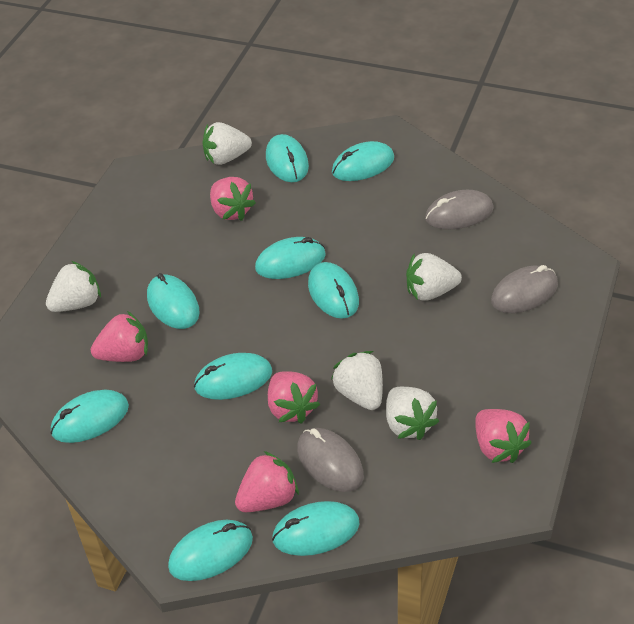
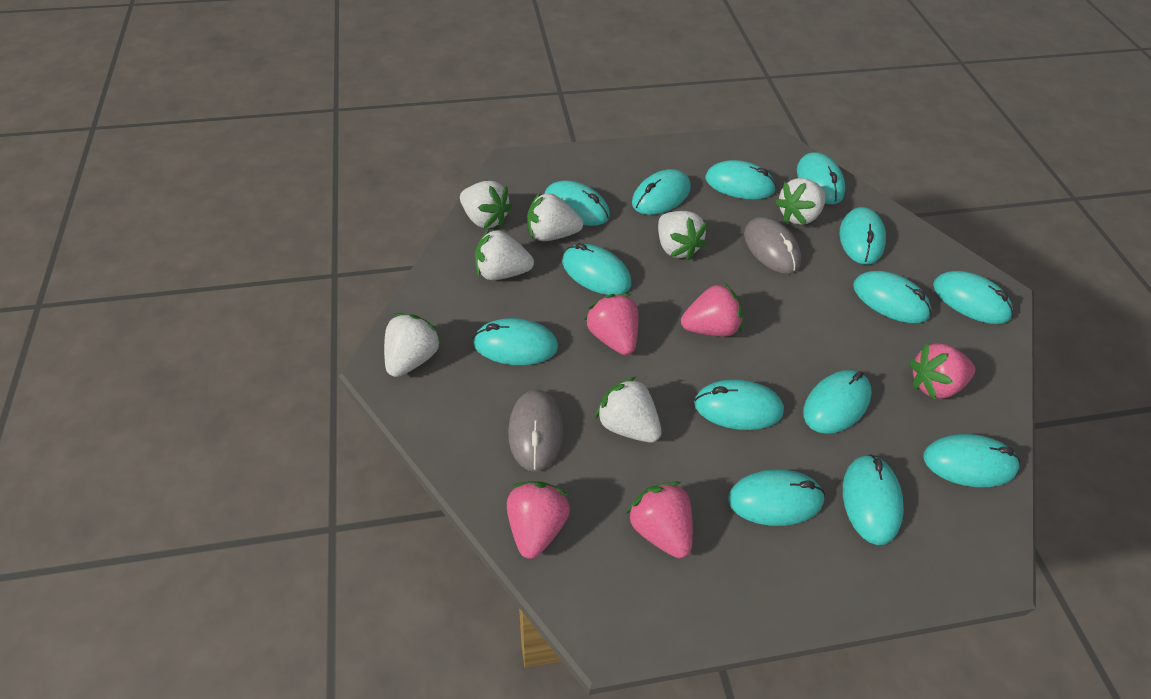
grey mouse: [297,428,364,492] [425,190,494,229] [491,265,558,313] = 3 -> [508,389,563,472] [744,217,801,274] = 2
turquoise mouse: [51,390,129,443] [147,273,199,329] [168,520,253,581] [194,353,272,400] [255,237,326,279] [266,134,309,182] [272,501,359,556] [308,262,359,319] [332,141,394,181] = 9 -> [473,318,558,365] [545,180,610,226] [562,243,631,295] [632,169,691,215] [694,380,784,430] [705,160,776,200] [728,469,825,526] [797,152,845,204] [803,370,872,434] [840,207,886,265] [843,454,904,545] [853,271,931,323] [924,434,1020,487] [933,271,1013,324] = 14
white strawberry: [46,261,101,312] [203,122,252,165] [331,351,383,410] [386,387,439,440] [406,253,462,300] = 5 -> [384,313,442,377] [460,181,513,228] [475,229,534,280] [527,192,583,241] [595,376,661,442] [658,211,707,261] [775,178,826,225] = 7

